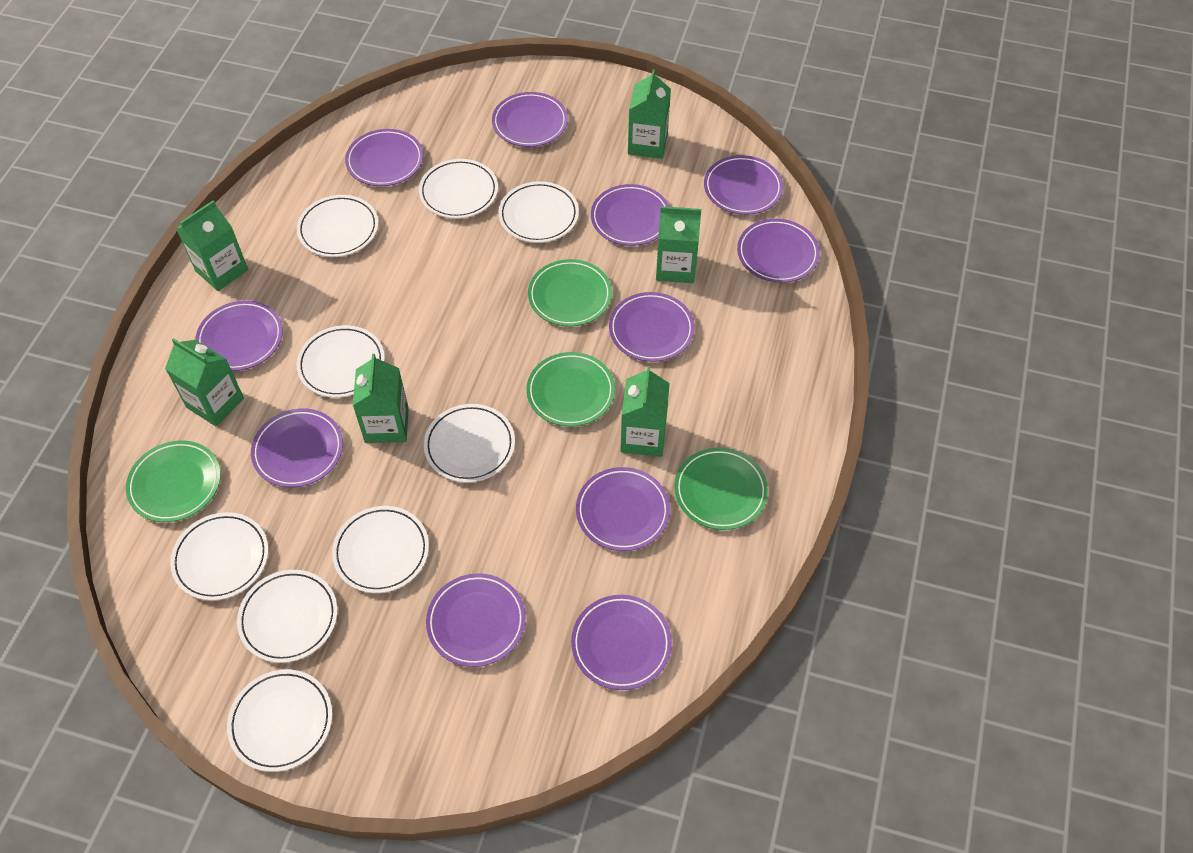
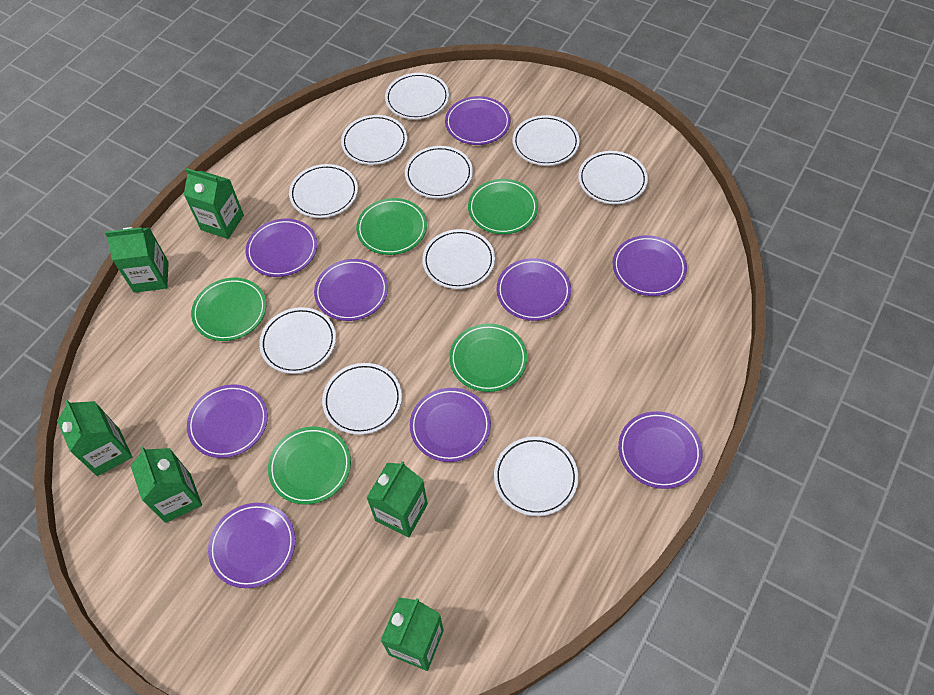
green plate: [126,440,221,522] [526,352,615,427] [528,259,612,326] [674,448,768,530] = 4 -> [191,278,266,341] [268,427,351,505] [356,198,427,255] [449,323,527,392] [468,179,538,234] = 5
purple plate: [195,301,283,371] [251,409,343,488] [345,129,423,186] [426,573,526,667] [492,92,568,147] [571,595,672,690] [576,467,670,551] [591,184,670,246] [609,292,695,362] [704,155,783,215] [737,219,820,283] = 11 -> [187,384,268,458] [208,503,295,588] [246,219,317,277] [314,259,388,321] [410,388,491,462] [445,96,511,145] [496,258,571,321] [613,235,687,296] [618,411,703,489] = 9
white plate: [170,512,269,601] [227,669,332,772] [237,570,337,663] [297,195,378,257] [297,325,385,398] [332,506,429,593] [419,159,498,219] [424,404,515,483] [499,181,579,243] = 9 -> [259,307,336,374] [289,164,358,218] [322,363,402,435] [341,115,407,165] [385,73,449,119] [405,146,473,199] [422,229,495,289] [494,437,578,516] [513,115,580,166] [578,151,648,204] = 10

